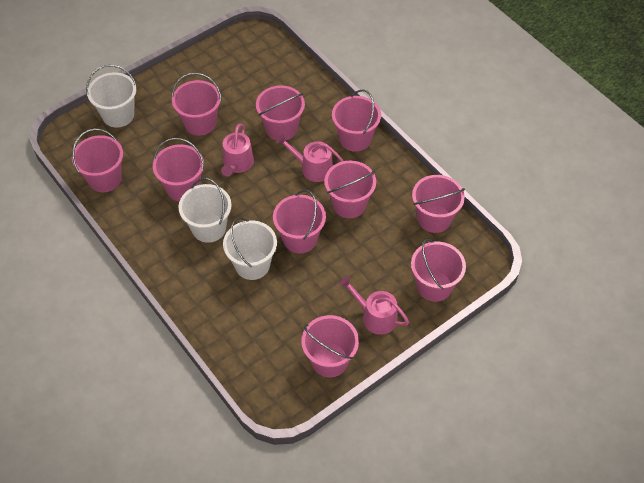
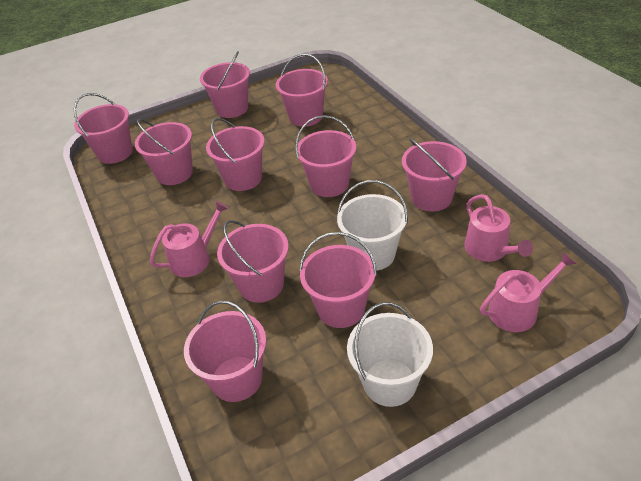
white bucket: [86,65,137,128] [178,178,231,243] [223,217,277,280] = 3 -> [337,180,408,271] [347,302,433,407] = 2

